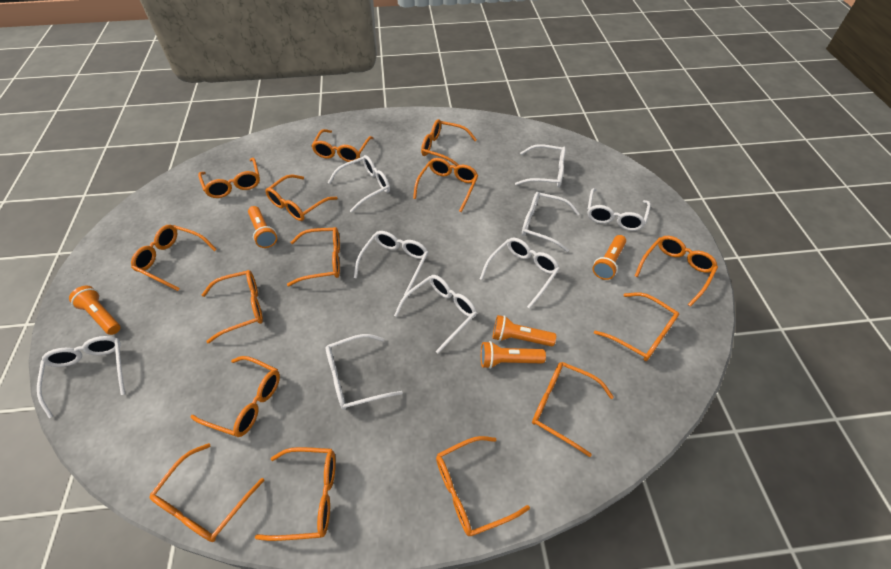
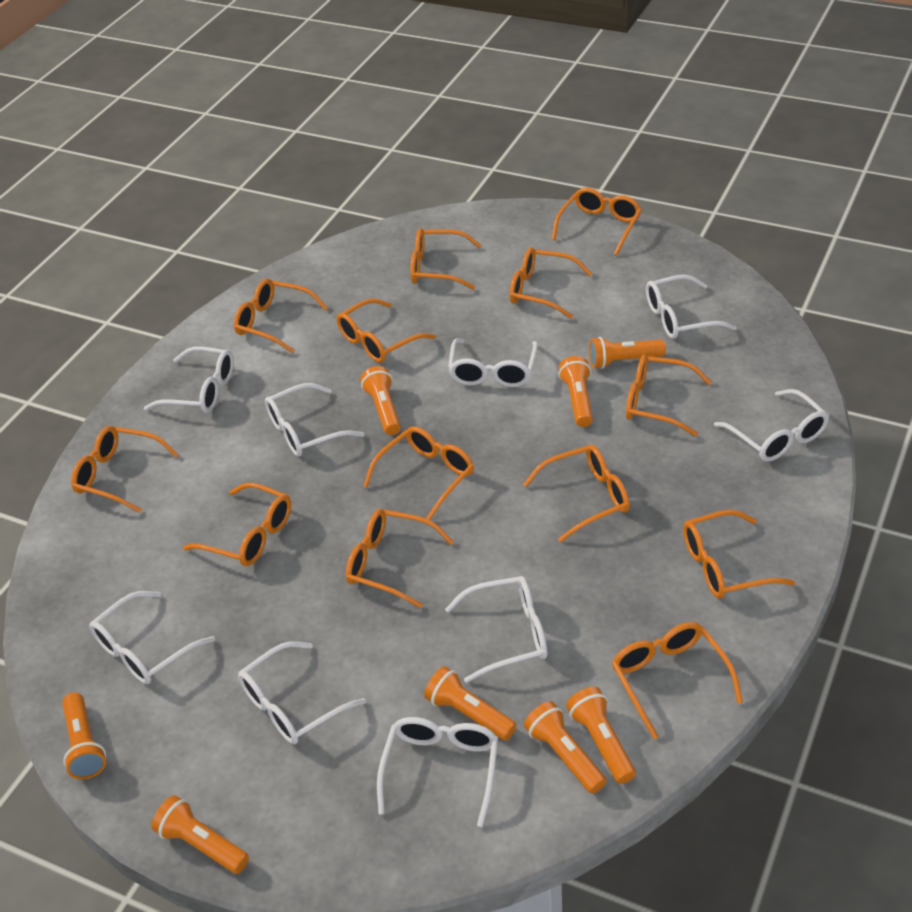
orange flashlight: [69,286,120,335] [248,206,277,248] [481,341,546,369] [492,315,556,346] [592,235,626,280] = 5 -> [62,692,106,779] [152,795,249,874] [360,366,401,435] [424,666,517,741] [524,701,606,794] [558,356,593,427] [566,687,636,784] [589,337,666,369] = 8
orange glasses: [131,225,217,291] [149,443,265,542] [190,356,280,437] [198,158,260,198] [202,270,263,343] [255,447,336,541] [265,174,338,221] [287,227,340,286] [312,129,373,162] [413,158,478,212] [421,119,477,166] [436,436,530,536] [532,362,614,457] [594,292,679,361] [635,236,718,307] = 15 -> [71,426,179,513] [183,483,291,566] [234,279,328,353] [337,298,436,363] [346,509,454,608] [364,426,474,520] [410,228,482,290] [509,247,592,319] [523,445,630,542] [552,188,642,256] [612,622,743,739] [626,355,712,437] [683,510,795,599] = 13

